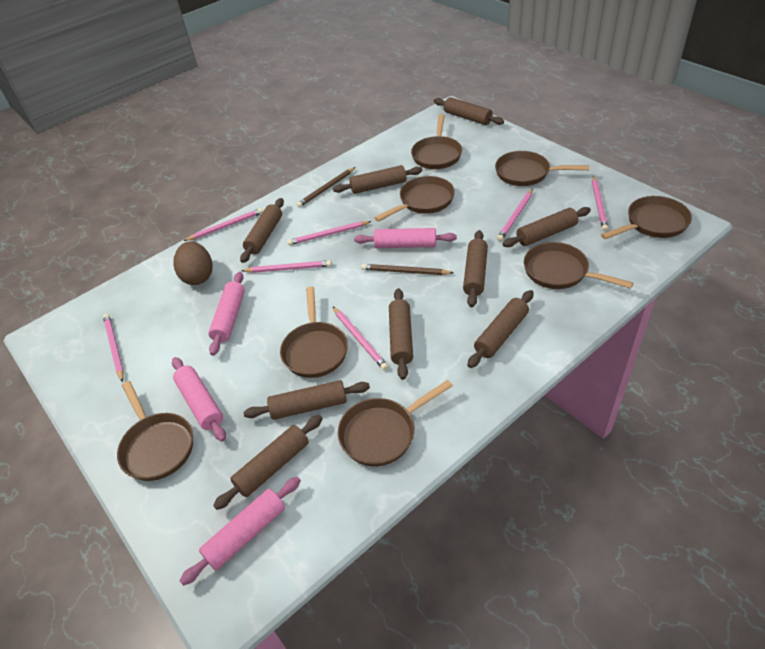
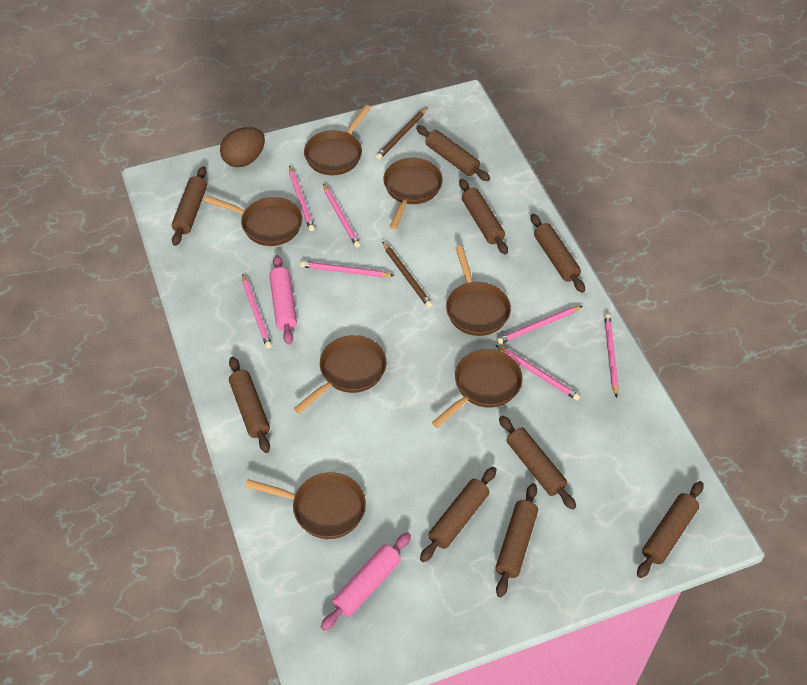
brown pan: [117,381,193,481] [280,286,348,378] [338,380,453,466] [375,176,455,222] [411,114,462,169] [495,151,589,186] [524,242,634,289] [601,196,692,239] = 8 -> [204,196,302,246] [245,473,366,539] [293,335,387,414] [304,105,371,175] [383,158,443,230] [432,349,522,428] [446,246,511,336] = 7
pink rolling pin: [172,357,226,442] [180,477,301,586] [208,272,245,356] [354,228,457,248] = 4 -> [269,255,297,345] [321,532,411,631] = 2

